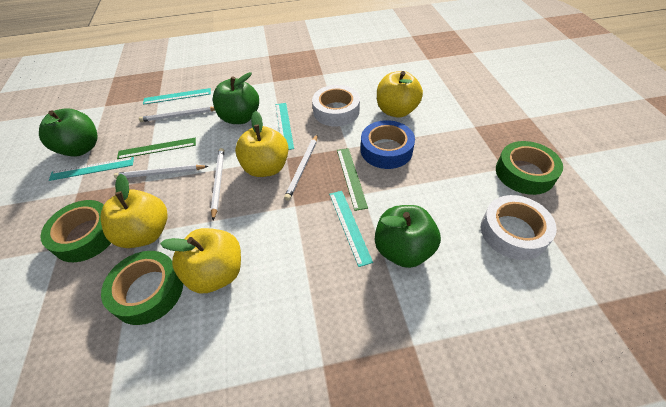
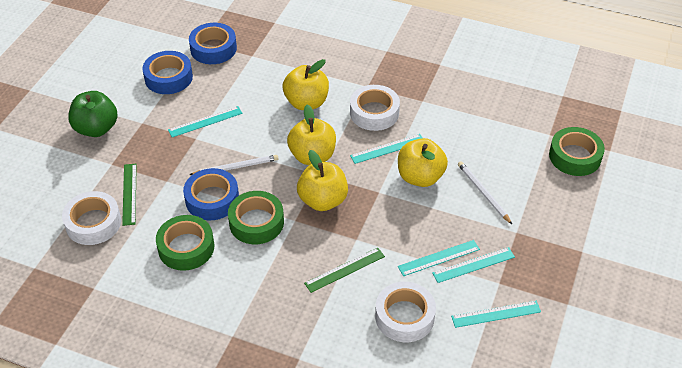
blue tape: [361,120,415,169] = 1 -> [142,51,193,94] [183,168,239,220] [189,23,237,64] = 3
green apple: [39,108,98,157] [213,72,259,124] [375,205,441,268] = 3 -> [68,91,118,137] = 1
turquoise ruler: [49,157,134,181] [143,88,211,105] [276,103,294,150] [329,191,373,267] = 4 -> [168,106,243,137] [350,134,423,164] [398,240,480,276] [432,247,515,283] [451,301,541,328] = 5
white pencil: [114,165,209,179] [139,107,215,122] [211,148,224,220] [284,135,317,201] = 4 -> [189,155,279,175] [458,161,512,224] = 2
white tape: [312,85,360,126] [481,195,557,260] = 2 -> [62,191,121,245] [350,85,400,131] [375,282,436,342] = 3

